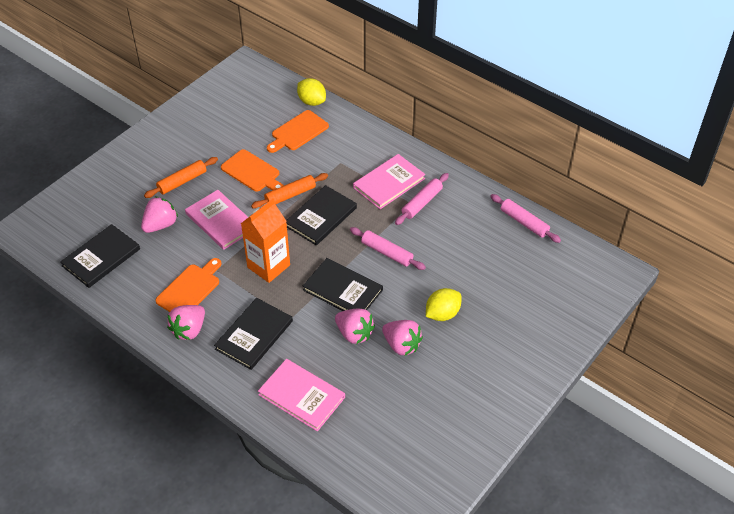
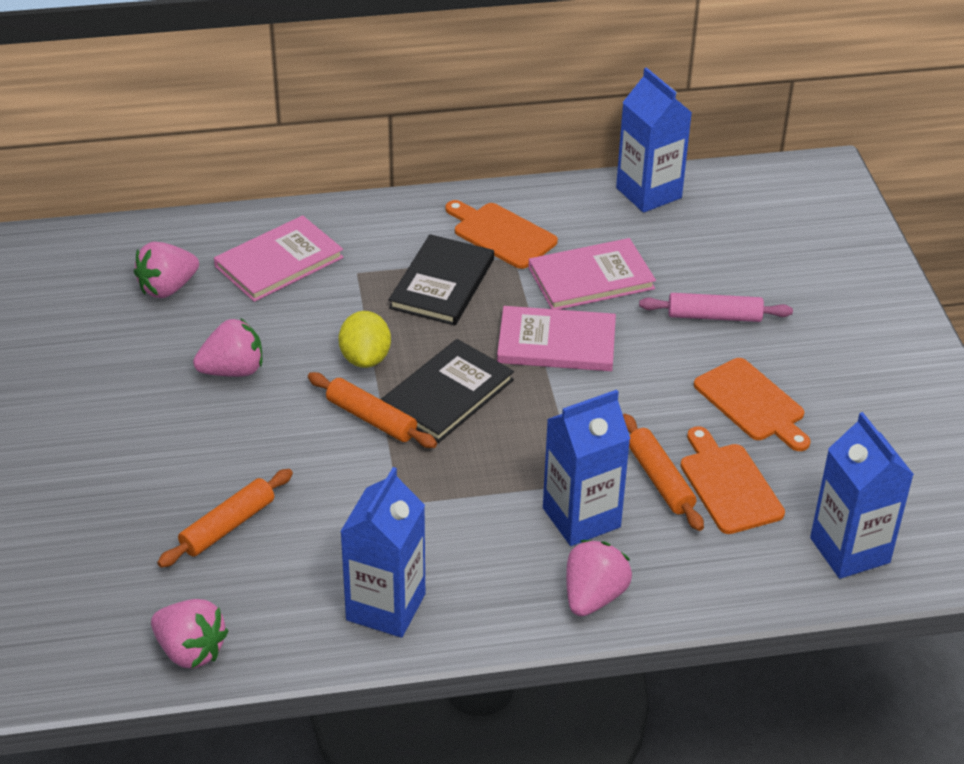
black book: [60,224,140,288] [214,298,293,370] [286,185,357,245] [303,258,383,311] = 4 -> [381,339,514,443] [389,234,494,326] = 2
blue carton: none = 0 -> [340,467,425,638] [543,390,630,546] [616,67,692,213] [810,412,914,579] = 4
orange carton: [241,199,290,283] = 1 -> none = 0
orange rolling pin: [144,157,218,198] [251,173,328,209] = 2 -> [157,469,293,568] [308,372,437,448] [623,414,704,531] = 3
pink rolling pin: [350,227,426,270] [395,173,449,225] [490,194,561,243] = 3 -> [639,293,793,322] = 1
yellow lemon: [297,78,326,106] [426,288,462,321] = 2 -> [338,311,391,368] = 1

